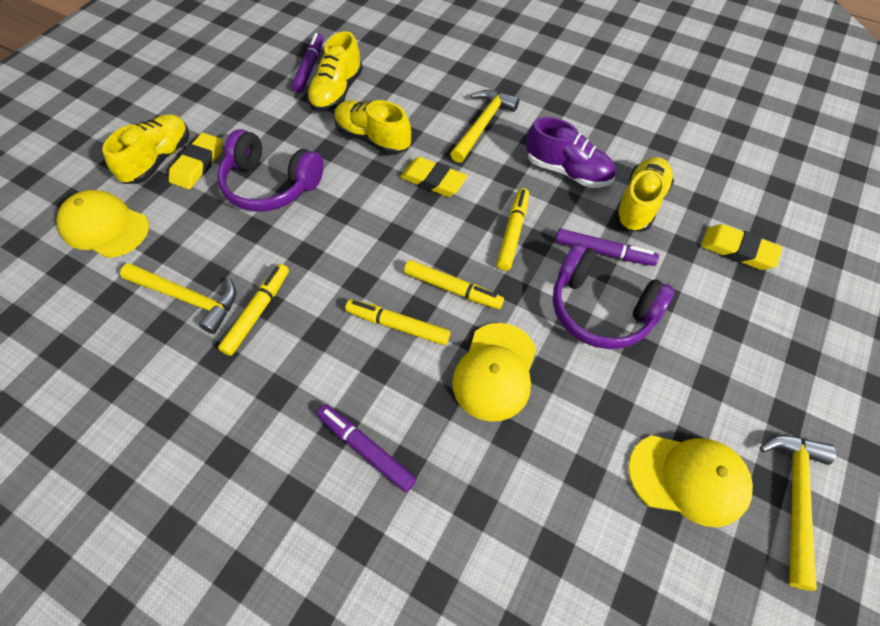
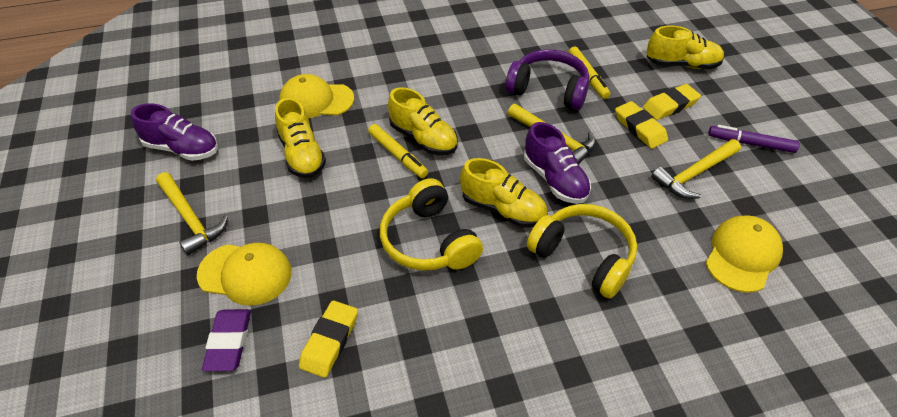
purple eraser: none = 0 -> [202,309,251,371] = 1
purple headphones: [217,129,324,211] [553,243,675,349] = 2 -> [505,49,589,110] = 1
purple marker: [292,33,324,93] [317,404,417,492] [555,229,659,266] = 3 -> [708,125,800,153] = 1
purple shoe: [526,117,616,188] = 1 -> [131,103,218,161] [524,122,591,204] = 2
yellow headphones: none = 0 -> [380,178,483,271] [527,204,637,299] = 2
yellow marker: [218,264,289,356] [345,299,450,345] [404,260,504,309] [497,188,529,271] = 4 -> [368,124,428,178] [568,47,611,99] = 2

